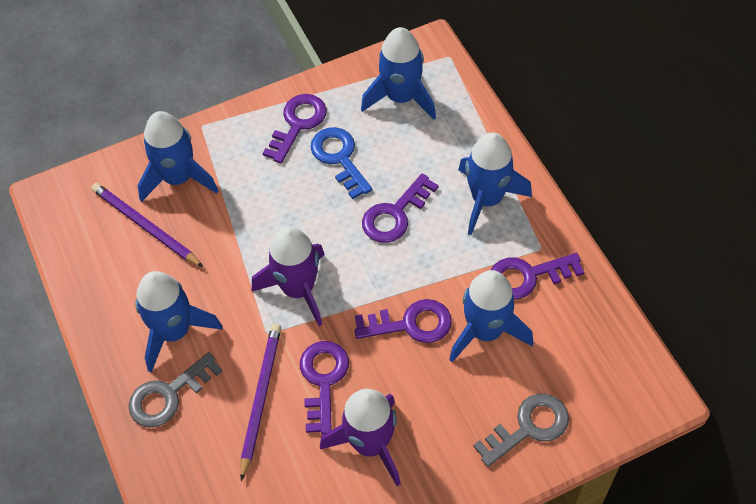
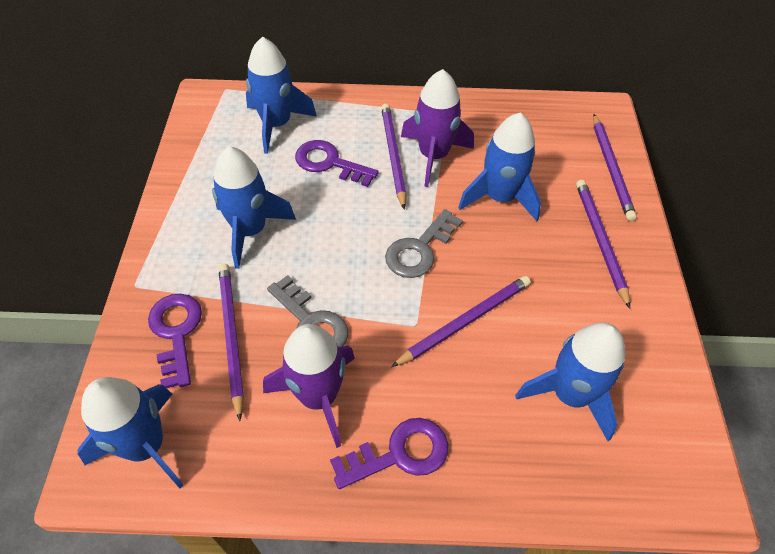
blue key: [311,127,372,199] = 1 -> none = 0
purple key: [263,94,327,163] [300,341,349,434] [355,299,452,343] [362,173,439,243] [491,253,584,299] = 5 -> [148,294,202,388] [295,140,379,187] [330,418,448,489] = 3
purple pencil: [91,183,203,267] [240,324,281,481] = 2 -> [218,264,244,421] [381,104,406,209] [391,276,531,367] [576,180,630,308] [593,114,637,221] = 5

